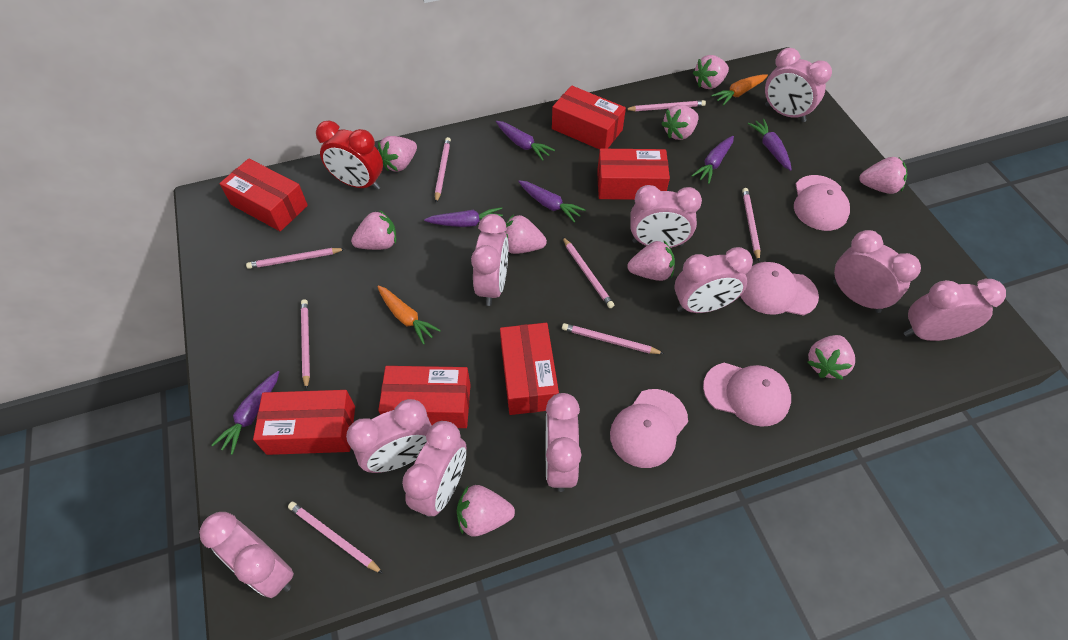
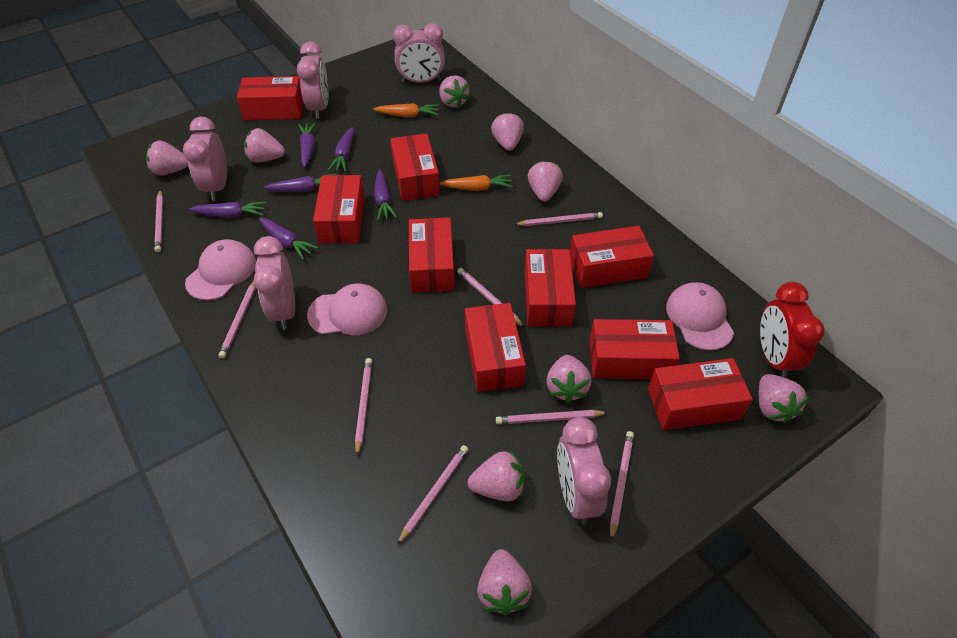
pink cap: [610,389,688,468] [703,363,791,427] [741,262,819,316] [794,175,850,231] = 4 -> [185,239,256,300] [307,283,388,335] [666,282,734,350] = 3
pink clock: [199,512,294,598] [346,399,432,473] [402,421,466,517] [471,214,508,306] [546,393,581,492] [630,185,702,248] [674,247,753,313] [765,48,832,122] [833,230,921,313] [904,279,1006,341] = 10 -> [183,117,227,201] [254,236,295,330] [297,41,328,119] [393,23,445,83] [557,417,611,524] = 5
red box: [219,159,308,231] [253,390,355,455] [378,366,471,428] [500,323,559,415] [552,86,626,150] [597,149,670,200] = 6 -> [237,76,304,120] [313,175,365,244] [390,133,440,201] [409,217,455,293] [465,303,526,392] [525,249,576,327] [570,226,654,288] [589,319,680,379] [648,358,753,430] = 9

